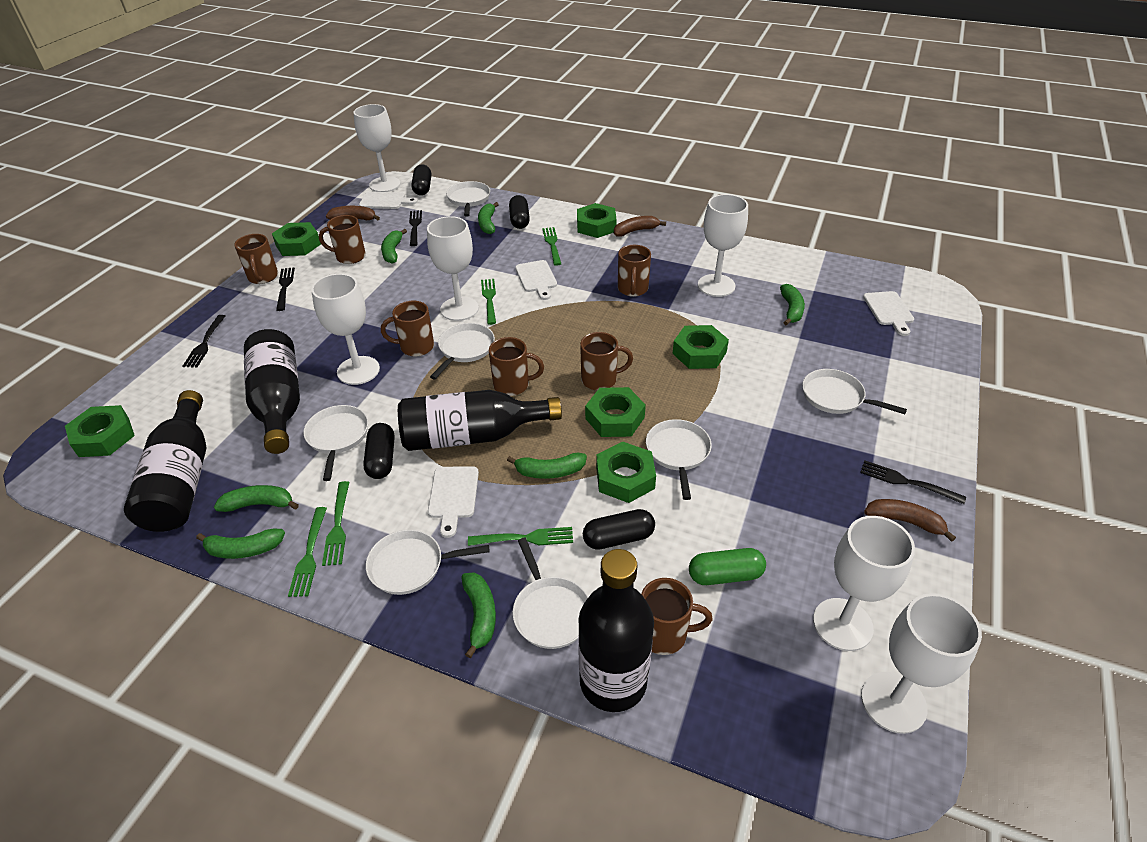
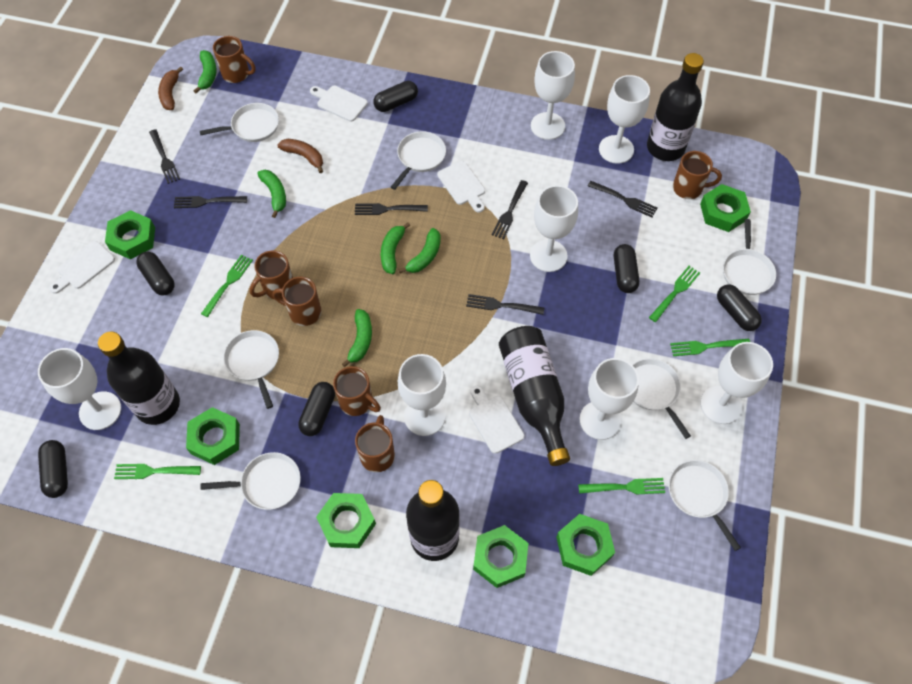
black capsule: [363,423,395,479] [411,164,431,195] [509,195,530,229] [583,509,655,550] = 4 -> [38,440,68,498] [136,252,175,295] [298,382,335,436] [373,81,418,112] [614,244,639,293] [717,284,762,331] = 6
black fork: [183,315,226,368] [276,267,295,311] [409,210,422,246] [860,460,966,504] = 4 -> [149,129,180,184] [174,196,247,208] [355,203,428,215] [466,294,544,315] [492,180,528,239] [588,181,657,217] = 6
brown banana: [326,206,380,220] [614,216,666,237] [864,499,956,542] = 3 -> [158,66,183,110] [277,139,323,173] = 2
brown mug: [234,234,278,284] [319,215,366,264] [381,301,434,357] [489,337,544,396] [580,332,633,390] [618,245,651,297] [641,578,713,655] = 7 -> [213,36,256,83] [250,250,293,299] [272,277,321,326] [333,366,381,416] [355,415,395,472] [673,151,722,199] = 6
green banana: [196,528,285,559] [214,485,299,512] [381,229,407,264] [461,572,496,658] [478,202,499,234] [507,453,587,479] [780,284,805,325] = 7 -> [194,50,216,94] [257,170,286,218] [342,309,372,367] [381,223,410,274] [398,228,441,273] = 5
green capsule: [689,548,766,585] = 1 -> none = 0
white goblet: [311,274,380,385] [354,104,401,192] [427,216,479,321] [698,194,748,297] [813,516,915,651] [861,593,982,734] = 6 -> [38,348,121,430] [398,354,446,436] [530,185,578,272] [531,51,575,140] [579,358,639,440] [599,75,650,164] [700,342,773,424] = 7

